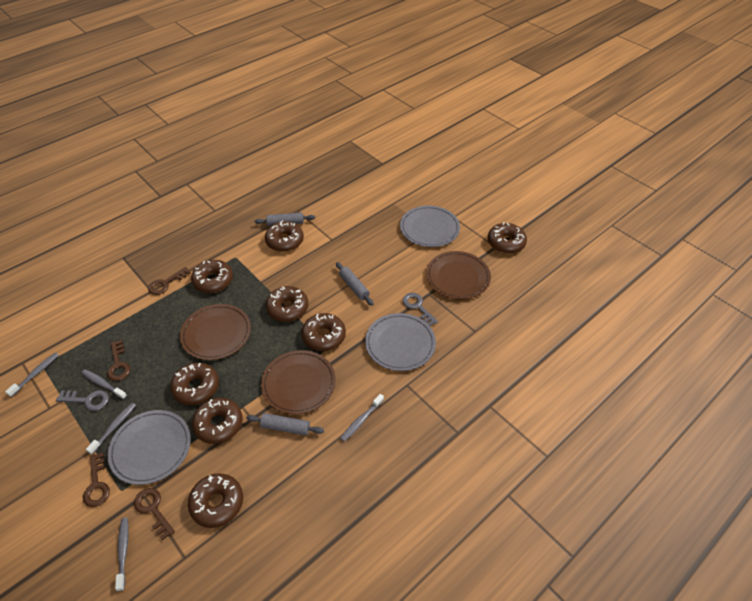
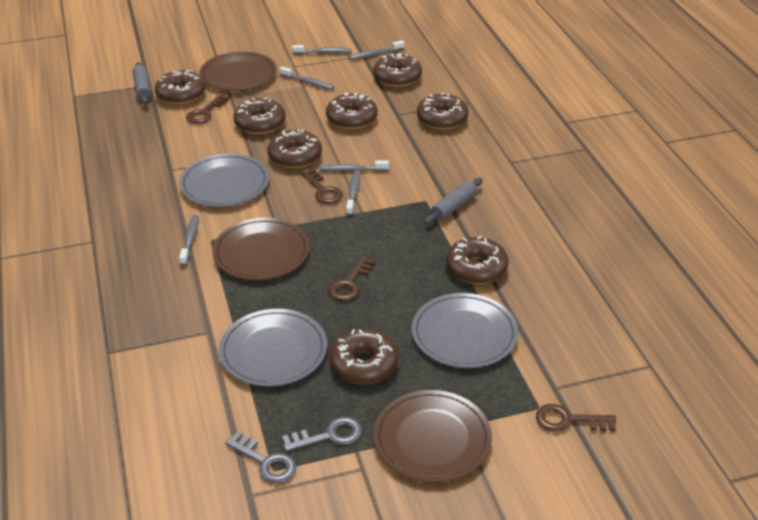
grey rolling pin: [246,413,324,436] [255,213,315,226] [336,262,373,305] = 3 -> [133,62,151,104] [424,178,483,224] = 2
grey toothbrush: [5,353,59,397] [81,369,127,399] [86,403,136,454] [115,518,129,591] [340,394,384,442] = 5 -> [179,215,199,266] [280,66,334,90] [292,45,351,54] [319,160,389,172] [346,170,361,216] [349,40,405,60] = 6

